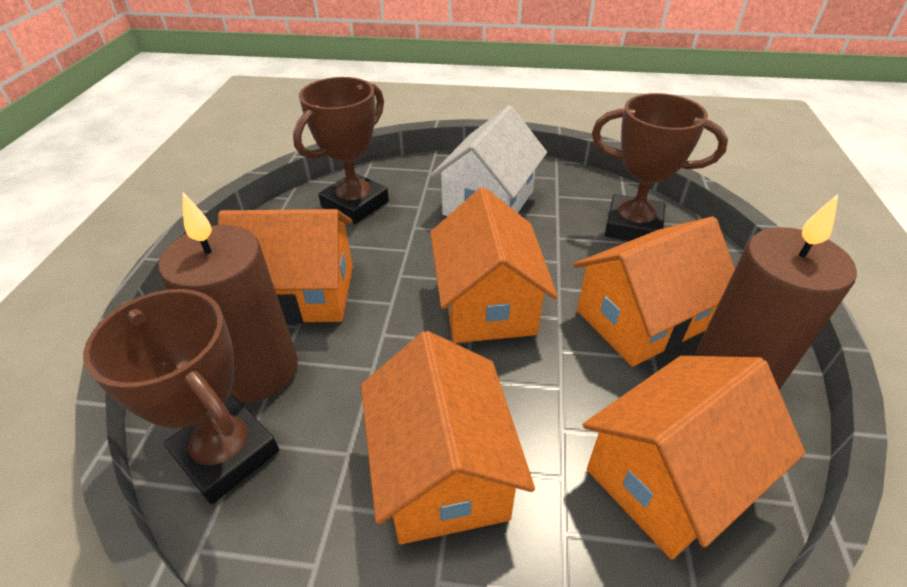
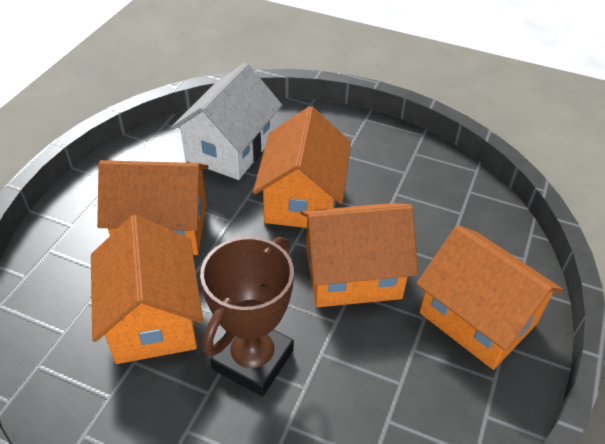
brown candle: [158,193,298,402] [694,195,857,390] = 2 -> none = 0
brown trophy: [83,289,279,504] [293,77,389,224] [592,93,728,241] = 3 -> [200,237,294,396] = 1

